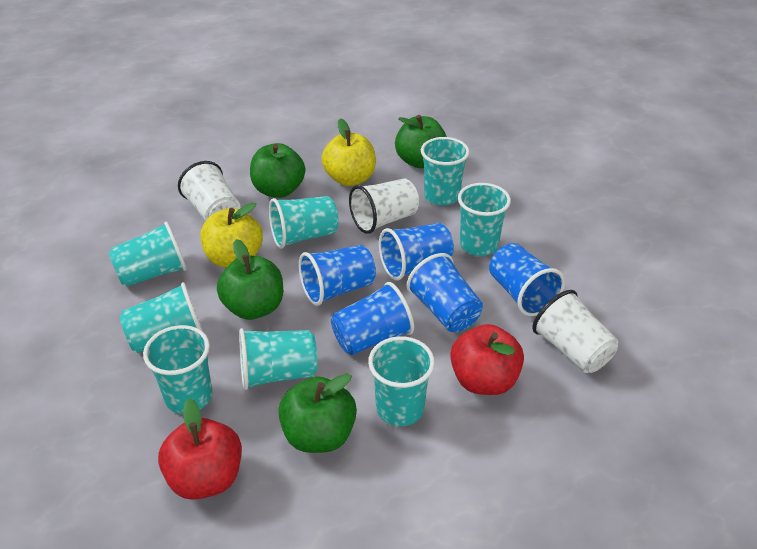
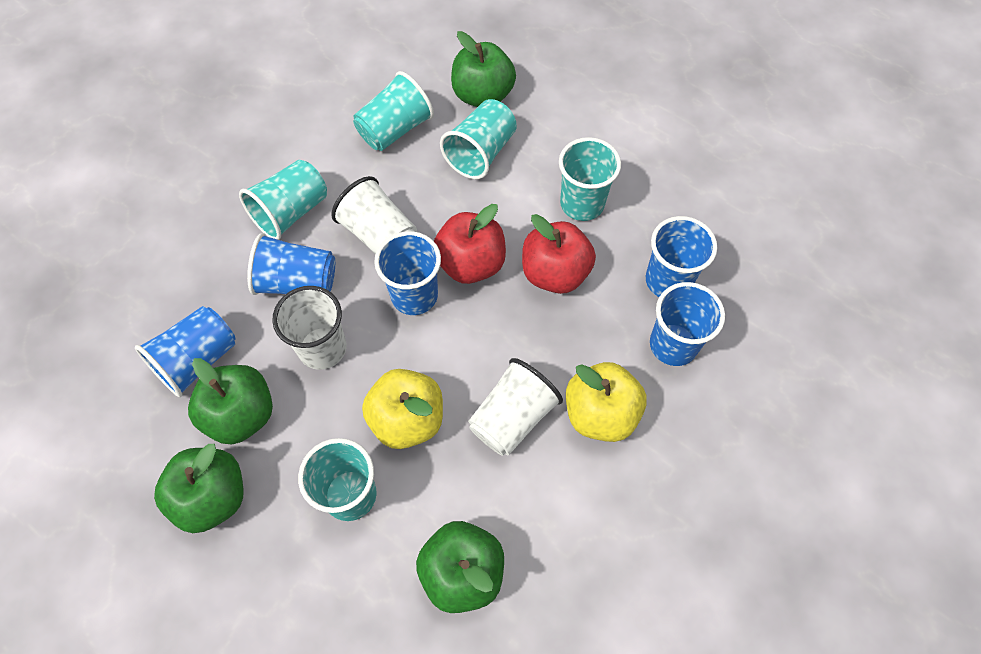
turquoise cup: [109,221,187,287] [120,282,203,353] [143,325,213,414] [239,328,317,390] [269,196,338,249] [368,336,435,426] [421,137,470,205] [458,183,511,256] = 8 -> [239,160,327,240] [298,438,376,521] [353,71,434,151] [440,99,517,180] [559,137,621,221] = 5

